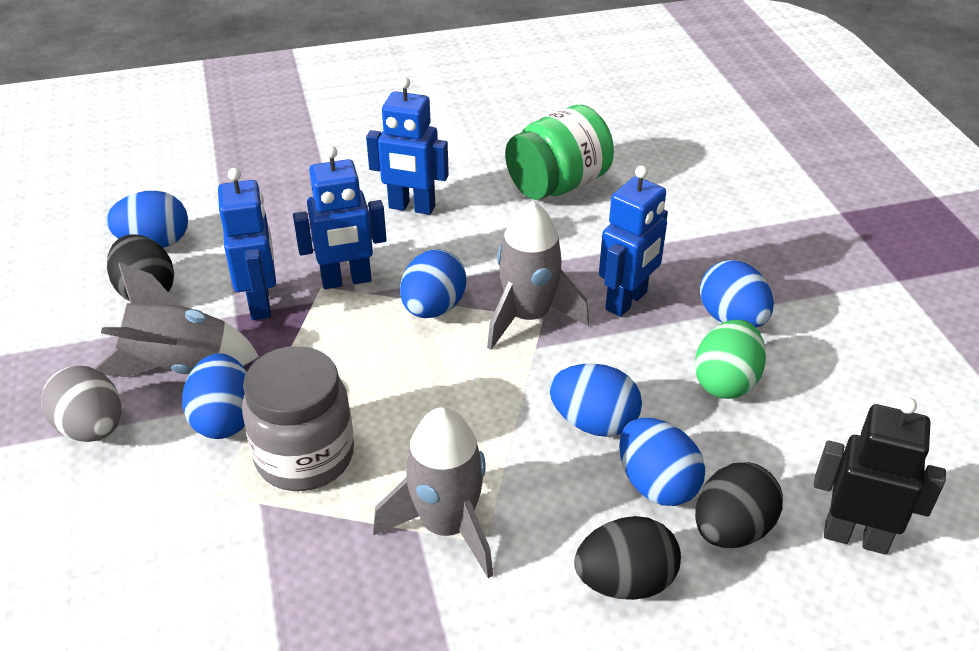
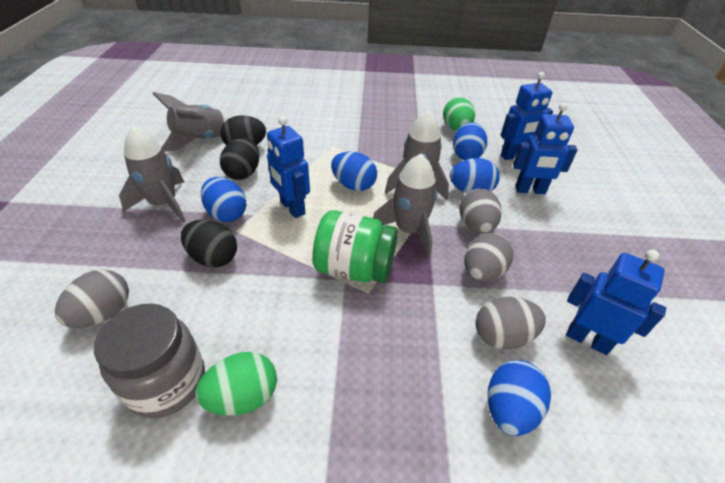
black robot: [814,397,946,555] = 1 -> none = 0
blue egg: [106,191,188,248] [182,353,247,439] [400,250,467,318] [549,363,642,437] [619,418,705,506] [700,260,774,327] = 6 -> [201,177,246,222] [331,151,377,191] [450,158,500,193] [453,122,487,160] [488,360,551,436] = 5
green egg: [694,320,766,399] = 1 -> [195,352,277,416] [443,97,475,131] = 2
grey egg: [41,365,121,442] = 1 -> [55,269,129,328] [459,188,502,234] [464,233,513,282] [476,297,546,350] = 4
grey rocket: [93,262,259,377] [373,407,493,578] [487,201,589,350] = 3 -> [119,126,186,223] [153,92,230,151] [373,154,438,258] [385,111,449,201] = 4

